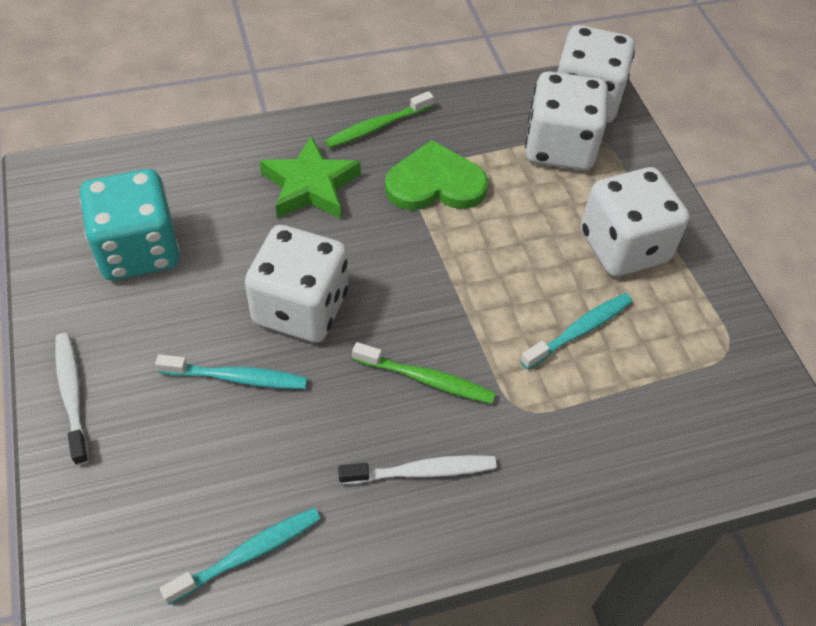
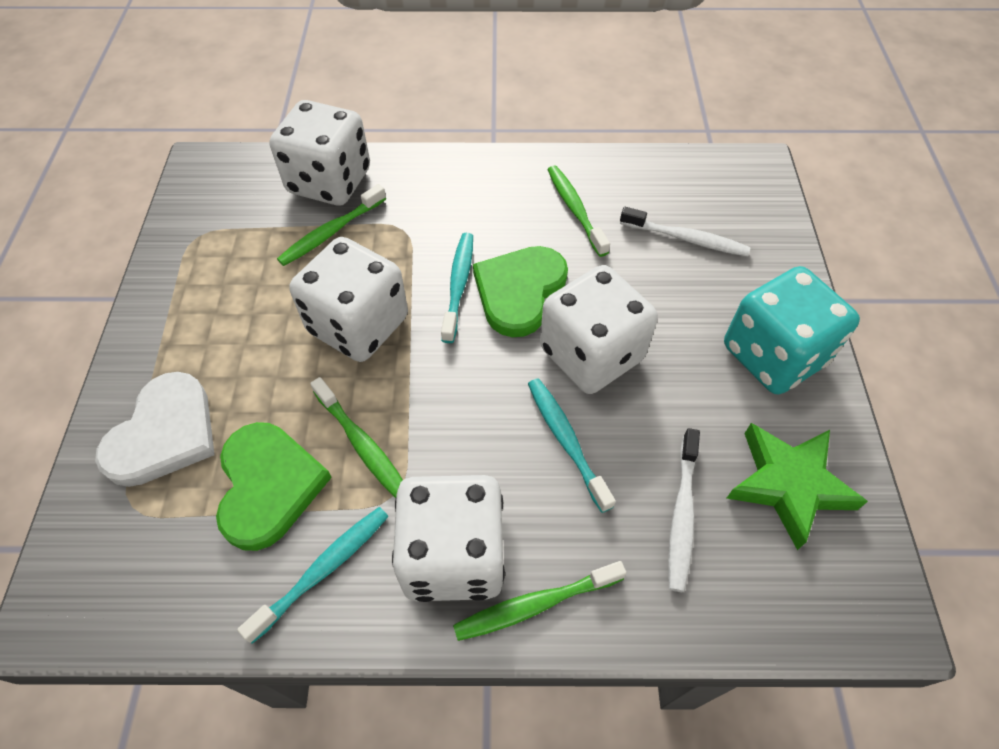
green heart: [385,140,488,210] = 1 -> [216,422,332,551] [473,246,568,337] = 2
green toothbrush: [325,91,434,148] [352,342,496,404] = 2 -> [277,184,386,266] [310,377,403,498] [453,561,626,641] [547,165,610,257] = 4
white heart: none = 0 -> [95,372,215,487] = 1

